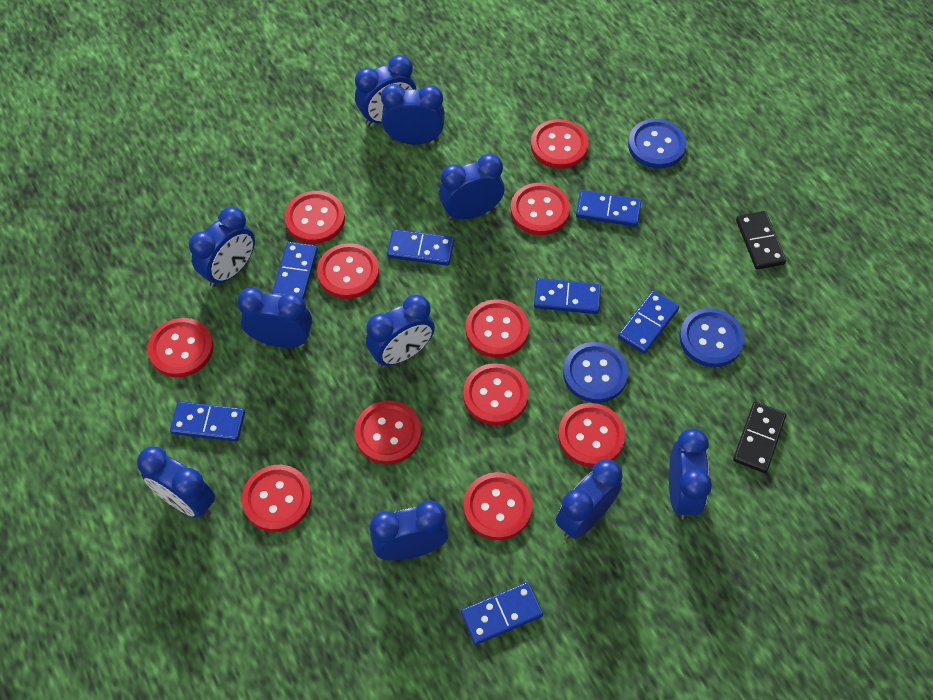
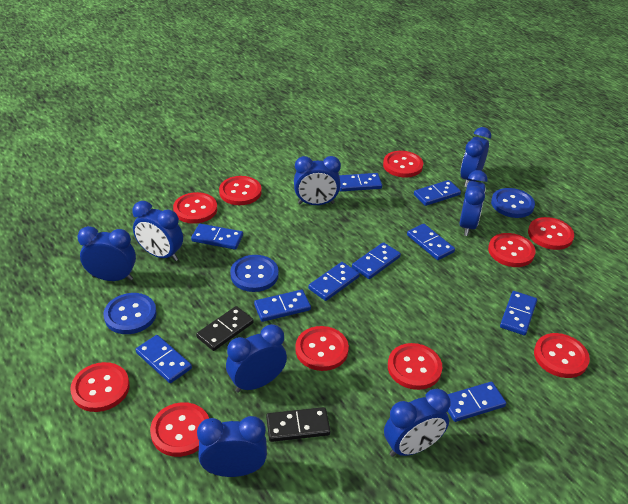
blue clock: [137,446,215,518] [189,207,255,287] [237,288,312,348] [355,55,416,126] [366,295,435,367] [370,500,449,560] [381,84,445,144] [439,154,504,220] [556,459,622,539] [669,428,712,520] = 10 -> [77,226,136,281] [132,201,183,261] [197,416,267,477] [226,324,287,393] [294,156,341,205] [384,389,451,457] [459,170,488,236] [460,127,491,187] = 8
blue domino: [170,401,245,442] [272,242,318,300] [387,229,454,266] [461,582,543,645] [534,278,601,314] [576,190,641,227] [618,290,679,354] = 7 -> [135,335,192,383] [191,224,243,250] [254,290,311,322] [308,262,360,301] [339,173,382,192] [352,242,401,279] [407,224,455,260] [414,180,461,206] [448,382,506,422] [500,291,537,336] = 10
red button: [147,318,213,377] [242,465,312,532] [284,191,345,244] [317,243,379,299] [355,400,421,464] [463,363,529,425] [464,472,533,540] [466,299,529,358] [511,183,570,235] [531,119,589,169] [558,403,626,467] = 11 -> [70,362,130,412] [150,402,209,457] [173,192,217,224] [219,176,262,205] [295,326,349,371] [383,151,423,178] [388,343,442,390] [488,233,535,267] [528,217,574,250] [534,333,590,378] = 10

